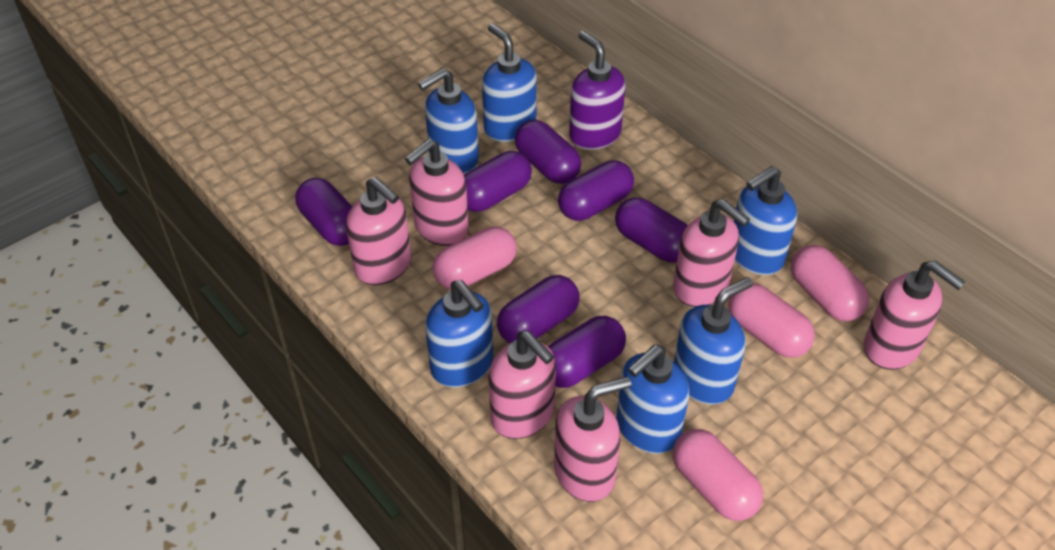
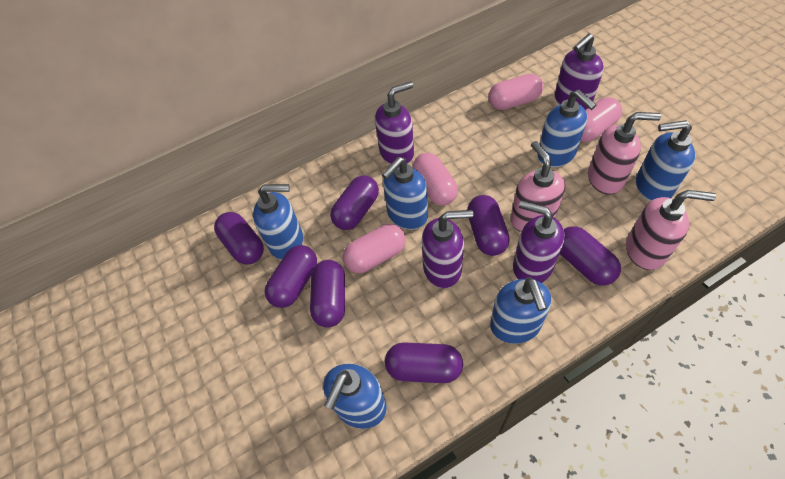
pink soap dispenser: [346,177,411,285] [405,139,469,246] [488,331,556,439] [554,376,631,502] [673,199,750,307] [864,261,965,370] = 6 -> [510,141,565,232] [588,112,661,195] [626,190,716,270] = 3
purple soap dispenser: [569,31,625,150] = 1 -> [375,81,414,164] [422,210,473,288] [513,200,564,283] [555,33,604,110] = 4

